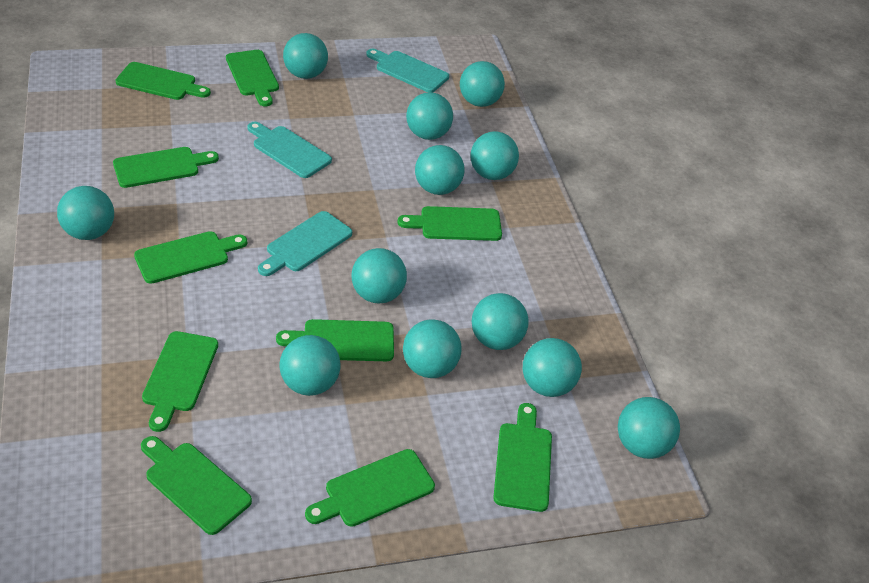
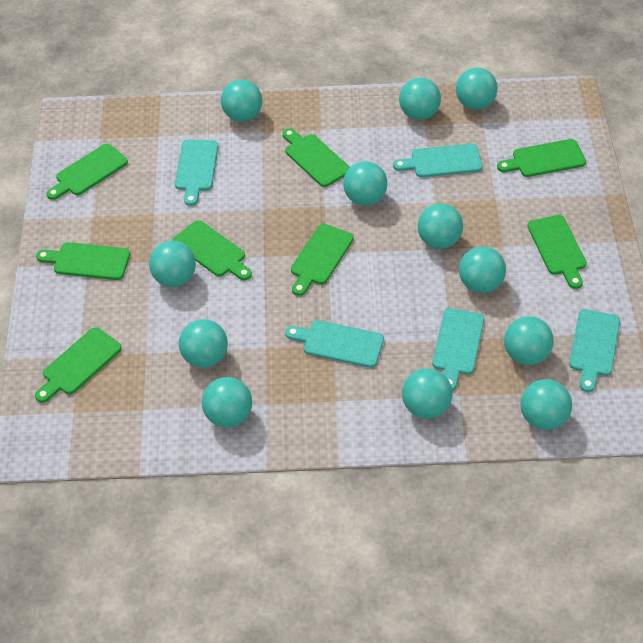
green cutting board: [113,147,219,188] [115,62,211,100] [134,231,247,284] [141,436,252,535] [142,331,218,432] [226,50,279,106] [276,319,394,361] [305,449,435,527] [398,206,502,241] [493,403,552,512] = 10 -> [35,327,122,403] [36,242,130,280] [47,144,128,200] [173,220,252,280] [283,128,350,187] [291,224,354,296] [497,139,586,177] [527,215,587,289] = 8
turquoise cutting board: [247,122,332,178] [258,211,352,276] [366,49,449,93] = 3 -> [175,140,218,206] [285,320,384,368] [393,144,483,177] [432,308,484,391] [569,309,620,392] = 5

